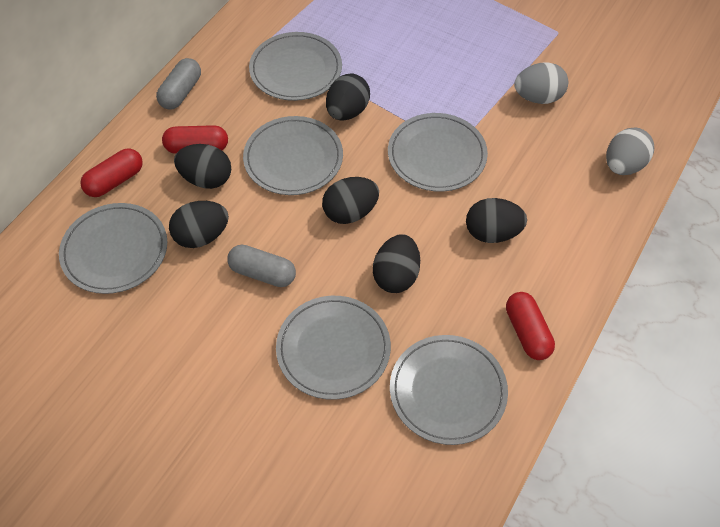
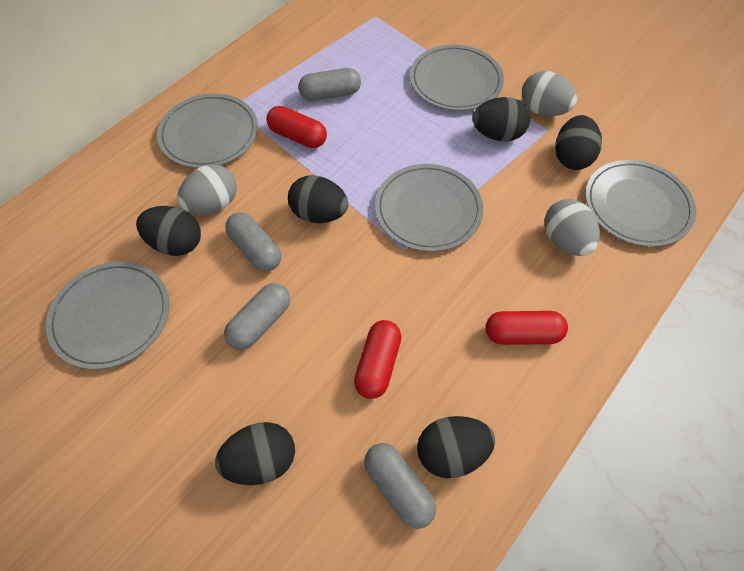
grey capsule: [156,58,201,109] [227,245,296,287] = 2 -> [224,283,290,350] [225,212,281,271] [298,68,361,101] [364,443,436,529] = 4
grey egg: [514,62,568,104] [606,128,654,175] = 2 -> [177,164,237,215] [522,71,577,116] [544,199,600,256] = 3
grey plate: [59,203,167,294] [243,116,343,195] [249,32,342,101] [276,296,391,400] [388,113,488,192] [390,335,508,445] = 6 -> [46,262,169,369] [157,94,258,168] [375,164,484,252] [410,44,504,111] [585,160,696,247] = 5

